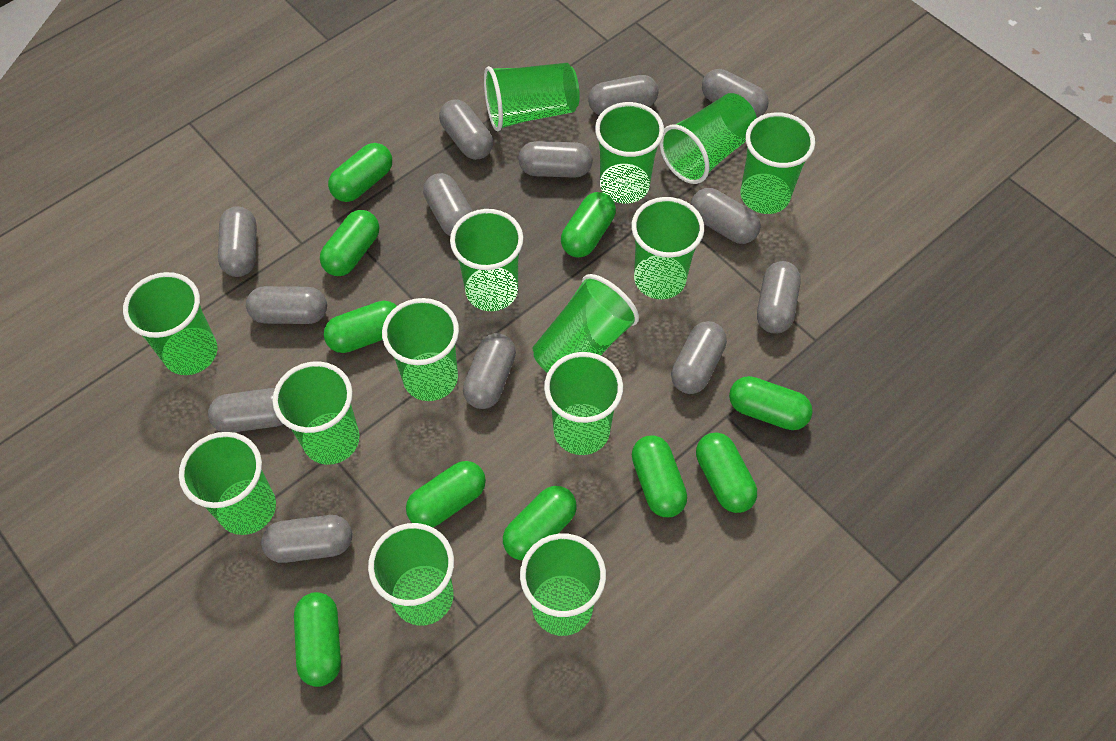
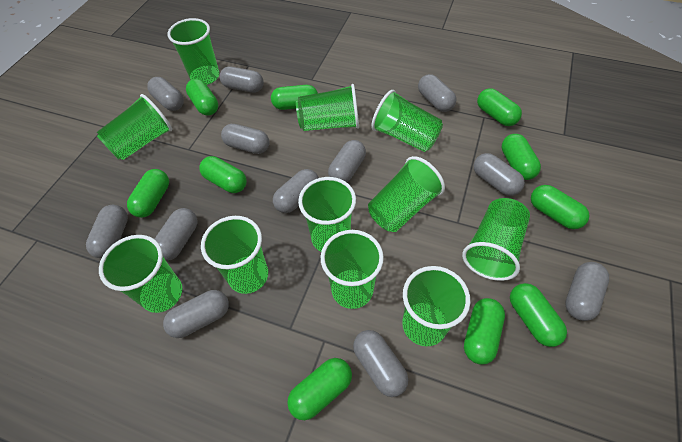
green cup: [123,272,217,375] [179,432,276,535] [273,361,359,465] [368,523,454,626] [382,298,459,401] [450,209,523,311] [484,63,580,131] [520,533,606,636] [532,274,639,373] [544,352,623,455] [595,102,664,204] [631,197,704,299] [660,93,757,184] [740,112,815,214] = 14 -> [97,94,172,160] [99,235,182,313] [167,18,220,85] [201,216,268,294] [296,84,359,131] [298,177,356,252] [321,230,384,309] [368,156,445,232] [371,90,443,152] [402,266,470,346] [462,198,530,281] = 11
grey capsule: [208,388,284,432] [218,206,257,277] [246,286,327,324] [261,515,352,563] [423,173,473,236] [439,99,493,160] [463,333,516,409] [518,141,593,178] [588,75,659,115] [671,321,727,394] [691,188,761,244] [702,69,769,118] [757,261,801,334] = 13 -> [86,205,128,258] [147,77,184,111] [155,208,198,261] [163,290,229,338] [220,66,264,93] [221,124,269,154] [273,169,319,213] [328,140,366,182] [353,330,408,397] [418,74,457,112] [473,153,525,196] [565,262,609,321] = 12

